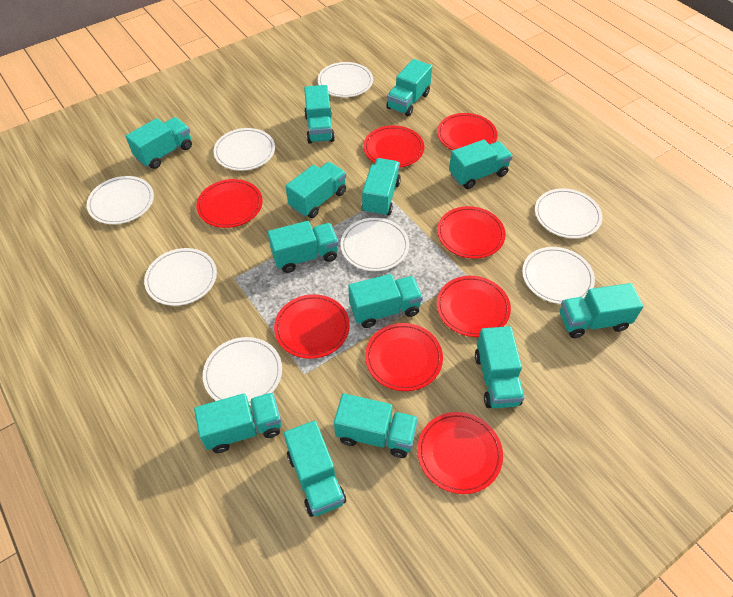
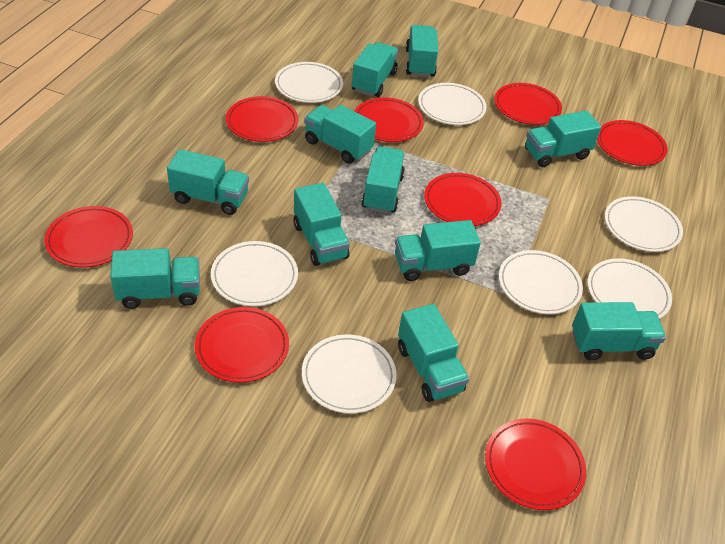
turquoise truck: [126,117,192,169] [194,392,281,453] [268,221,339,273] [284,421,346,517] [286,162,346,218] [304,85,335,144] [334,393,418,458] [348,274,423,328] [362,158,401,217] [386,59,432,116] [449,140,513,189] [475,326,525,408] [560,283,644,338] = 13 -> [110,248,200,309] [167,149,249,215] [293,183,350,266] [304,105,376,164] [352,42,398,97] [361,146,405,214] [395,220,481,281] [398,304,469,402] [406,25,438,77] [525,111,601,167] [572,302,666,361] = 11
white plate: [87,176,154,224] [144,248,217,306] [203,337,282,406] [213,128,275,171] [318,62,373,97] [340,218,409,271] [522,247,595,304] [535,188,602,238] = 8 -> [211,241,298,306] [275,62,343,103] [302,334,397,414] [418,83,487,125] [499,250,583,314] [587,258,672,319] [605,196,683,252] = 7

